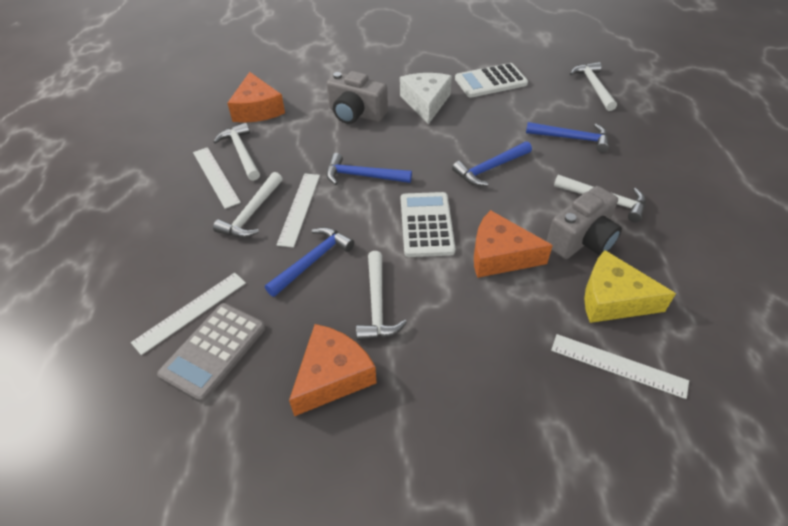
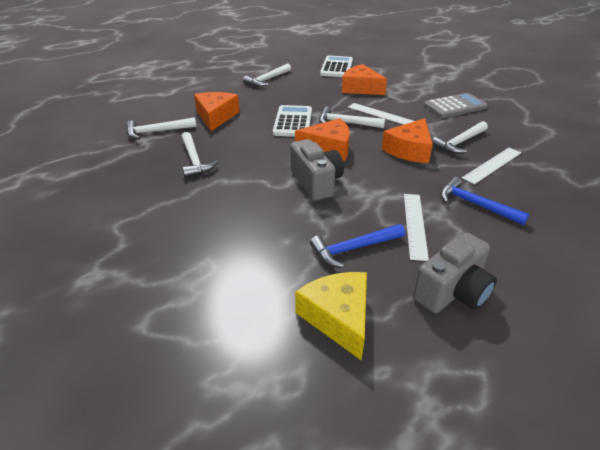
blue hammer: [265,227,354,297] [326,153,412,185] [452,141,532,186] [526,122,609,153] = 4 -> [310,224,405,268] [440,177,529,225] = 2
orange cheese: [228,72,285,123] [289,324,377,416] [474,210,553,278] = 3 -> [194,92,240,131] [295,118,350,161] [342,64,387,95] [382,118,433,163] = 4
white cheese: [400,73,452,124] = 1 -> none = 0
white ruler: [131,273,246,355] [193,147,241,209] [277,173,320,248] [551,334,689,399] = 4 -> [348,103,414,125] [404,194,429,261] [462,148,521,184] = 3

